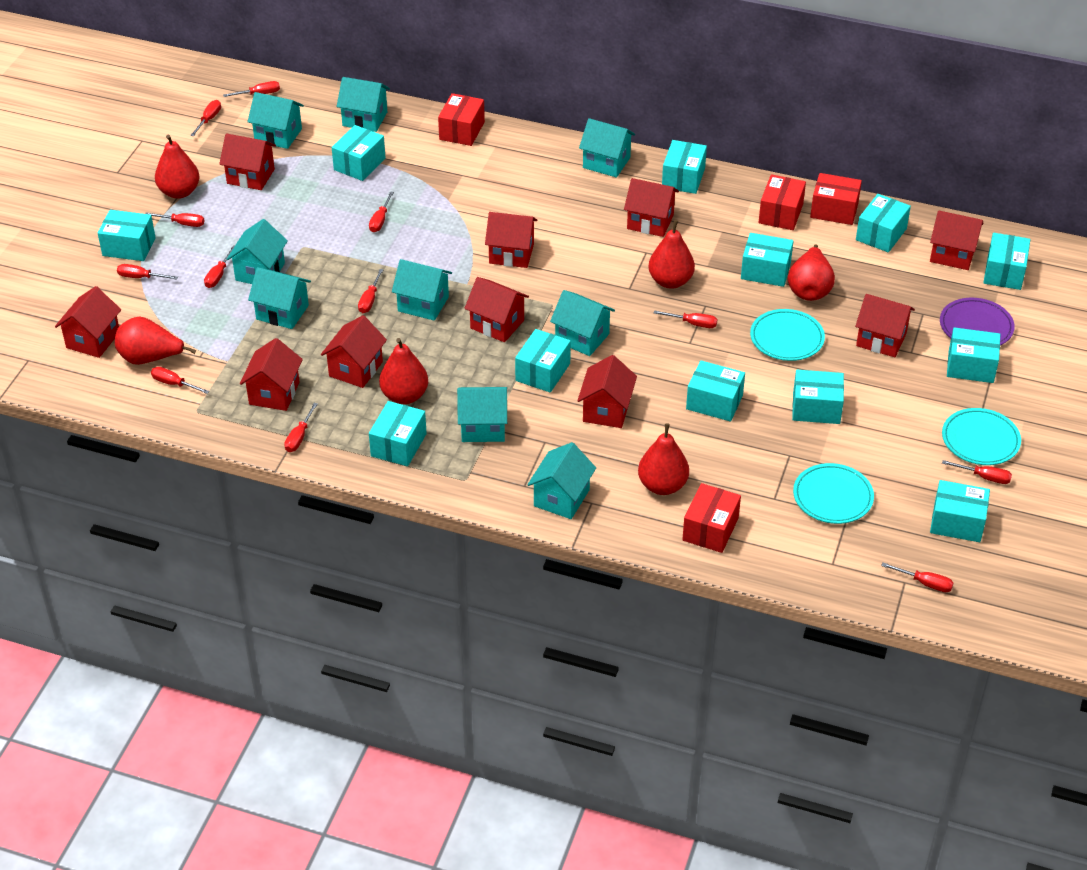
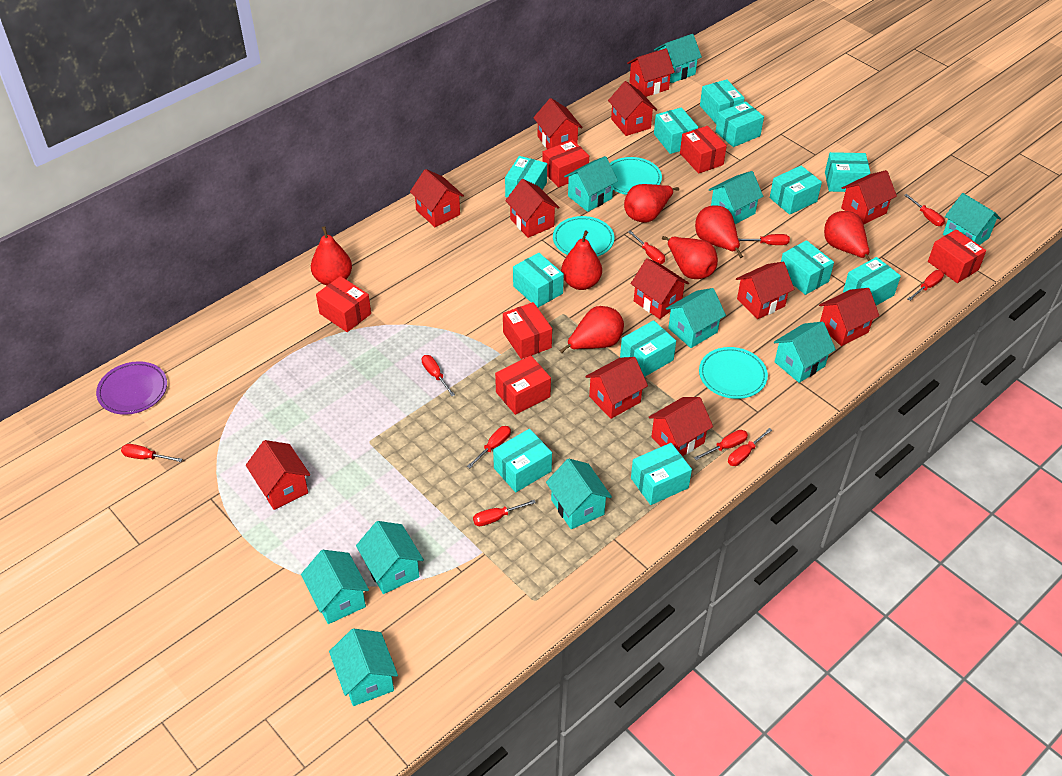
red box: [438,93,485,146] [682,483,741,553] [759,174,806,230] [810,173,862,225] = 4 -> [316,276,371,332] [495,356,551,415] [503,302,552,359] [542,140,589,188] [680,126,727,173] [928,229,986,283] = 6
red house: [55,286,121,358] [219,134,276,190] [240,338,303,411] [321,315,387,388] [464,277,529,342] [485,212,537,268] [577,355,637,428] [624,178,679,237] [855,294,915,357] [930,211,983,270] = 10 -> [246,440,310,510] [410,169,464,227] [505,179,560,238] [533,98,583,149] [585,357,648,419] [608,81,657,136] [627,48,675,97] [631,258,689,319] [649,397,713,456] [736,262,794,319] [819,288,880,346] [841,170,897,225] = 12
red pear: [115,316,196,365] [155,135,199,199] [379,338,428,404] [638,423,689,495] [649,220,695,289] [788,245,835,301] = 6 -> [311,226,352,285] [559,306,624,353] [561,231,602,290] [624,184,679,223] [662,236,718,279] [695,205,743,258] [824,211,870,261] = 7
red screwdriver: [117,264,178,280] [145,212,204,227] [151,367,209,394] [190,100,221,136] [204,245,235,288] [223,81,280,97] [284,403,318,452] [358,269,383,313] [369,191,394,232] [654,310,718,328] [881,563,953,592] [942,460,1012,484] = 12 -> [121,444,182,462] [422,355,455,396] [467,426,511,468] [473,500,536,526] [628,230,665,264] [694,430,748,460] [728,428,772,466] [738,234,790,245] [904,194,945,226] [908,270,944,301] = 10
turquoise house: [227,219,288,284] [247,92,304,149] [248,267,311,329] [337,77,390,132] [392,259,452,321] [457,387,507,442] [527,442,596,519] [550,290,615,356] [579,118,635,178] = 9 -> [301,550,369,624] [329,628,398,706] [356,521,424,594] [546,459,612,529] [564,156,618,212] [654,34,702,83] [666,288,726,348] [709,171,763,224] [774,322,836,383] [943,193,1001,245] = 10

